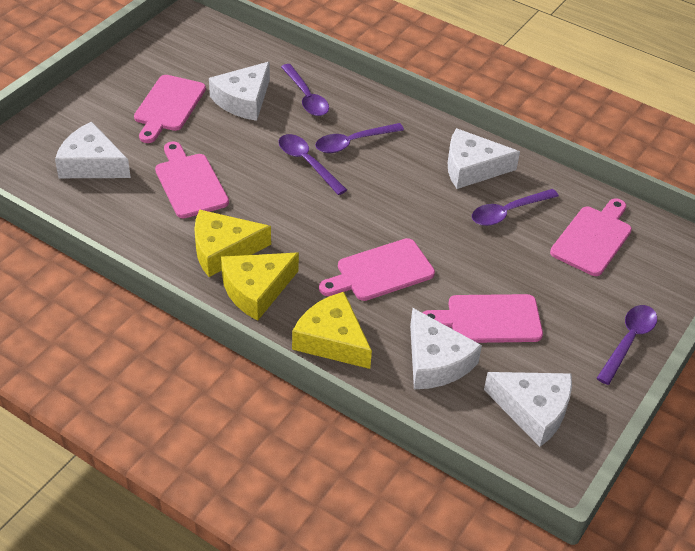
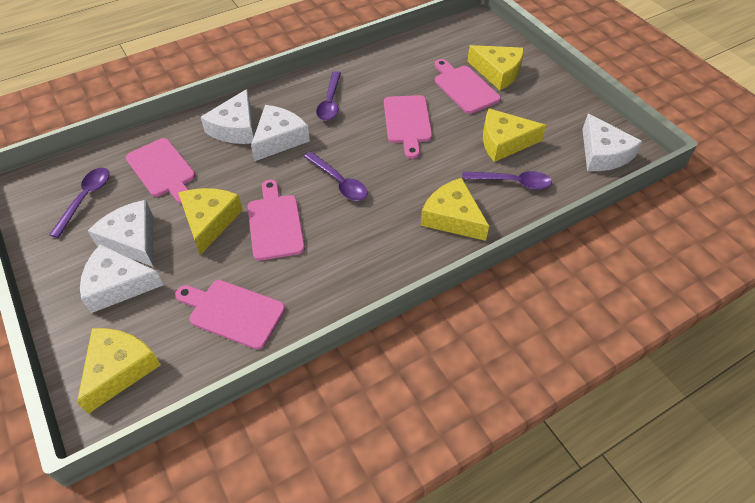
purple spoon: [279,134,347,195] [281,64,329,116] [315,123,404,153] [472,189,559,226] [596,305,657,385] = 5 -> [49,168,110,238] [304,152,368,201] [316,71,341,121] [462,171,552,190] = 4
yellow cheese: [194,209,271,277] [221,253,299,321] [292,292,372,369] = 3 -> [77,328,161,414] [178,188,243,255] [421,178,489,241] [467,45,524,90] [483,109,547,162] = 5

